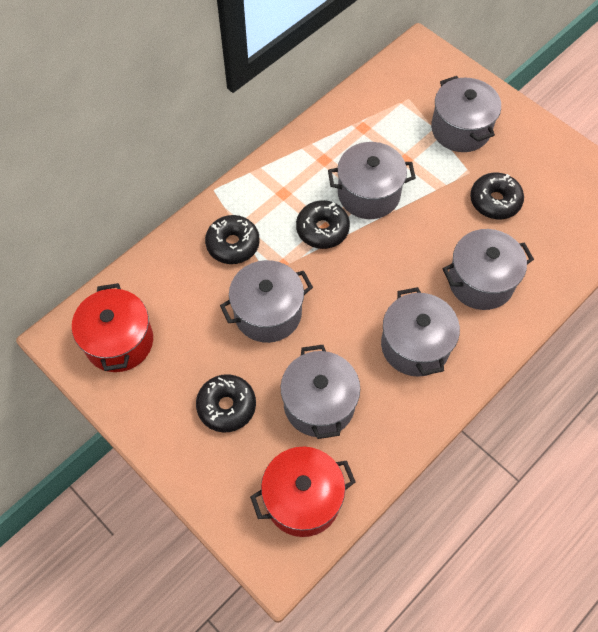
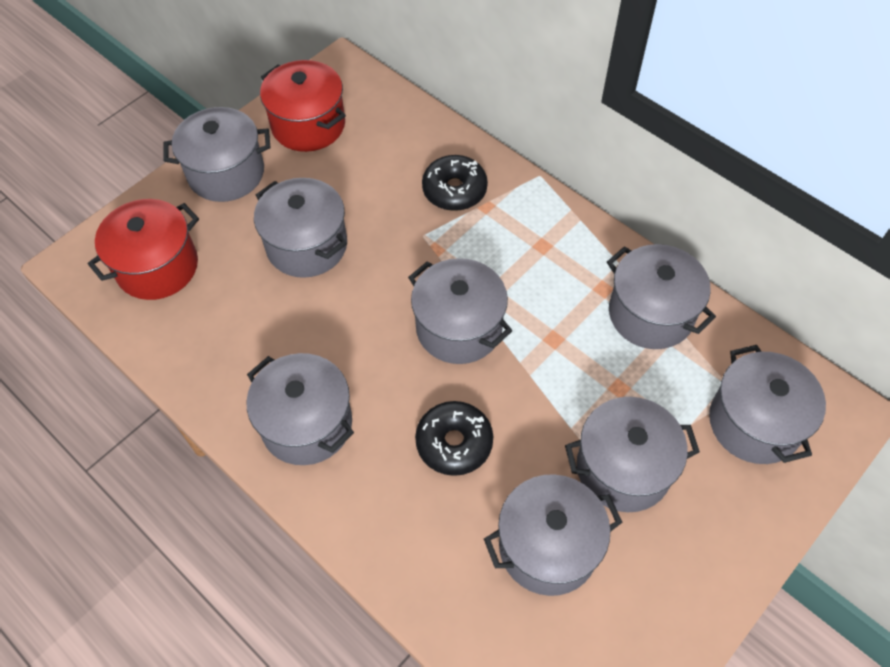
black donut: [196,374,256,433] [205,215,260,264] [296,200,350,249] [470,173,524,219] = 4 -> [415,401,493,476] [422,155,488,211] = 2
grey pot: [220,260,313,343] [281,345,360,439] [328,142,416,219] [381,287,460,377] [431,76,501,152] [443,229,534,310] = 6 -> [163,107,270,202] [247,353,354,465] [254,178,347,278] [408,258,512,364] [484,474,622,596] [565,397,700,512] [607,244,716,349] [709,345,826,464] = 8

